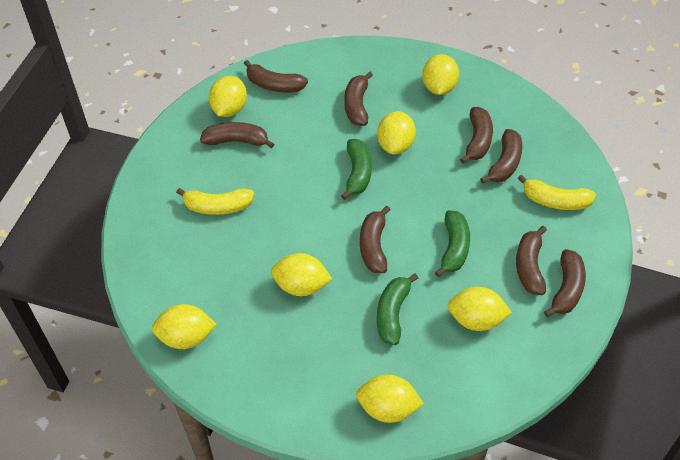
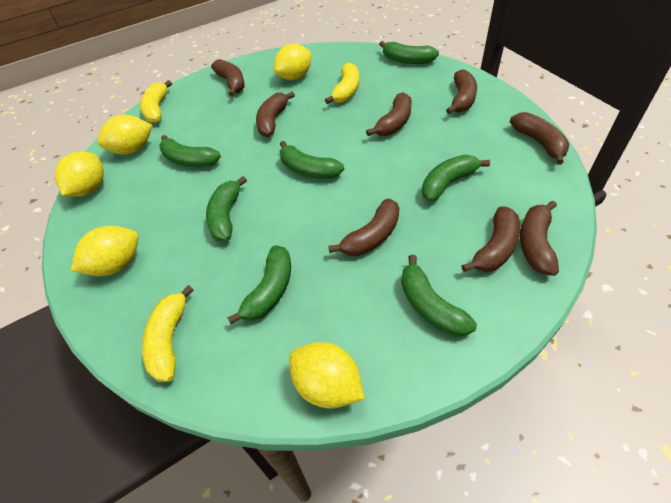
green banana: [341,139,372,200] [377,273,418,345] [435,210,470,277] = 3 -> [159,135,221,167] [206,176,247,241] [227,245,291,324] [280,141,344,179] [379,41,439,64] [401,255,477,336] [422,155,490,202] = 7
yellow banana: [176,188,254,215] [518,175,596,210] = 2 -> [140,80,172,123] [142,285,194,382] [325,62,359,104] = 3
yellow lemon: [151,304,217,349] [209,76,247,117] [271,253,332,296] [356,374,424,423] [377,111,416,154] [422,54,459,95] [447,287,512,331] = 7 -> [55,152,104,197] [71,226,138,276] [97,115,153,154] [274,44,311,80] [289,342,364,409] = 5

